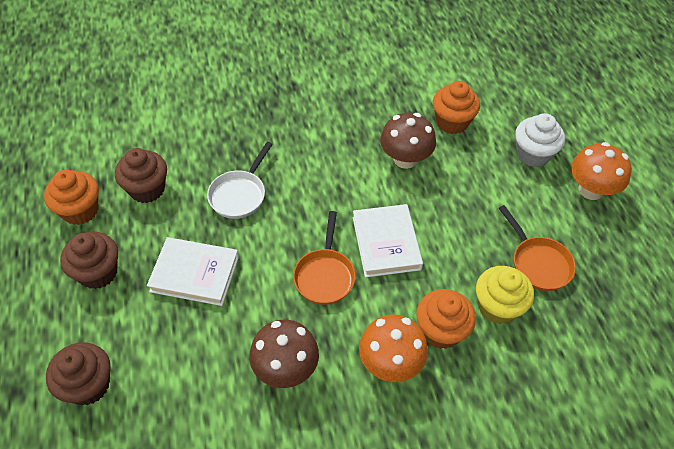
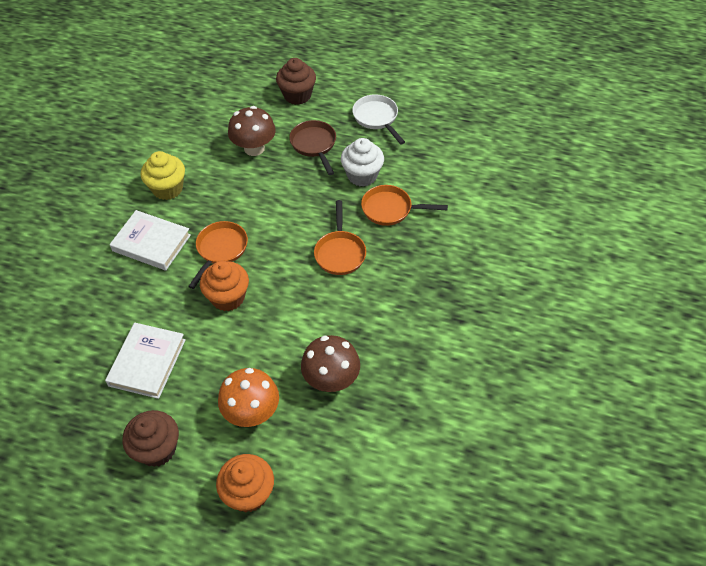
brown cupcake: [46,342,111,406] [60,232,118,289] [115,148,167,203] = 3 -> [122,410,179,467] [276,58,316,105] = 2
brown pan: none = 0 -> [289,120,336,175] = 1
orange cupcake: [44,169,99,225] [416,289,476,349] [433,81,480,134] = 3 -> [200,261,249,311] [216,454,274,512] = 2
orange mushroom: [359,314,428,382] [571,142,632,200] = 2 -> [218,368,279,427] = 1
orange pan: [293,211,356,305] [499,205,576,291] = 2 -> [188,221,248,289] [314,200,366,275] [361,185,448,226] = 3

